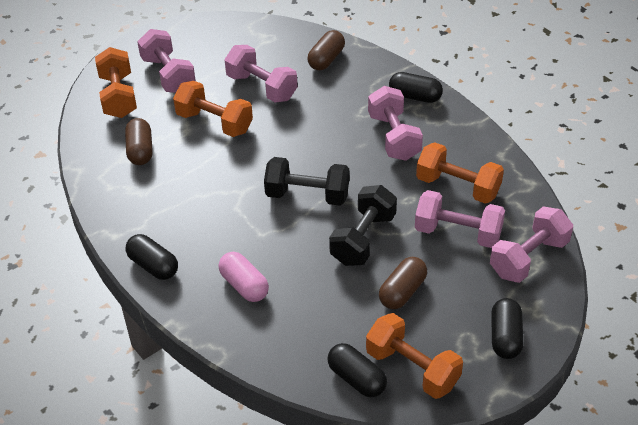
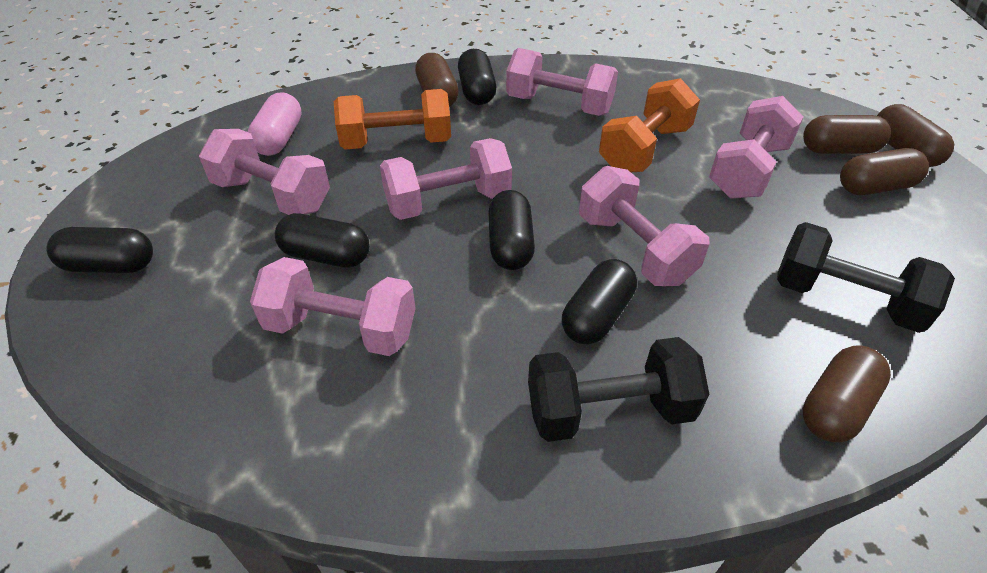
black capsule: [125,234,178,280] [328,343,387,397] [389,72,443,103] [491,298,523,359] = 4 -> [47,227,153,273] [275,213,370,268] [458,49,496,105] [488,190,535,270] [562,259,637,344] = 5
brown capsule: [125,118,153,165] [307,30,345,70] [379,257,427,309] = 3 -> [415,53,459,107] [803,115,891,154] [803,345,891,443] [840,148,929,195] [877,104,954,167] = 5
orange dumbbell: [95,47,137,118] [173,81,253,137] [366,313,463,399] [416,142,504,204] = 4 -> [334,89,451,149] [599,78,700,172] = 2
pink dumbbell: [137,29,196,93] [224,45,297,102] [368,86,423,161] [415,190,505,248] [490,206,573,283] = 5 -> [199,129,330,215] [250,257,416,356] [380,138,512,220] [506,48,618,116] [579,166,709,286] [709,96,804,199] = 6

